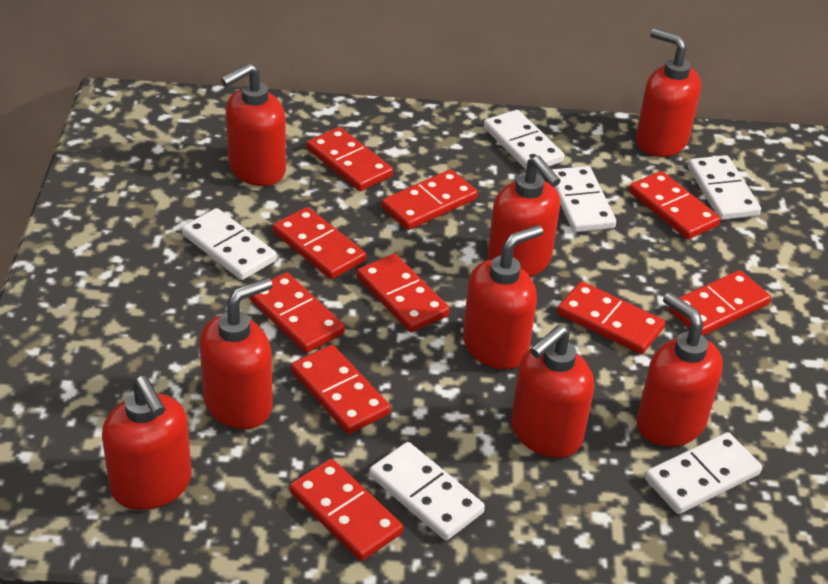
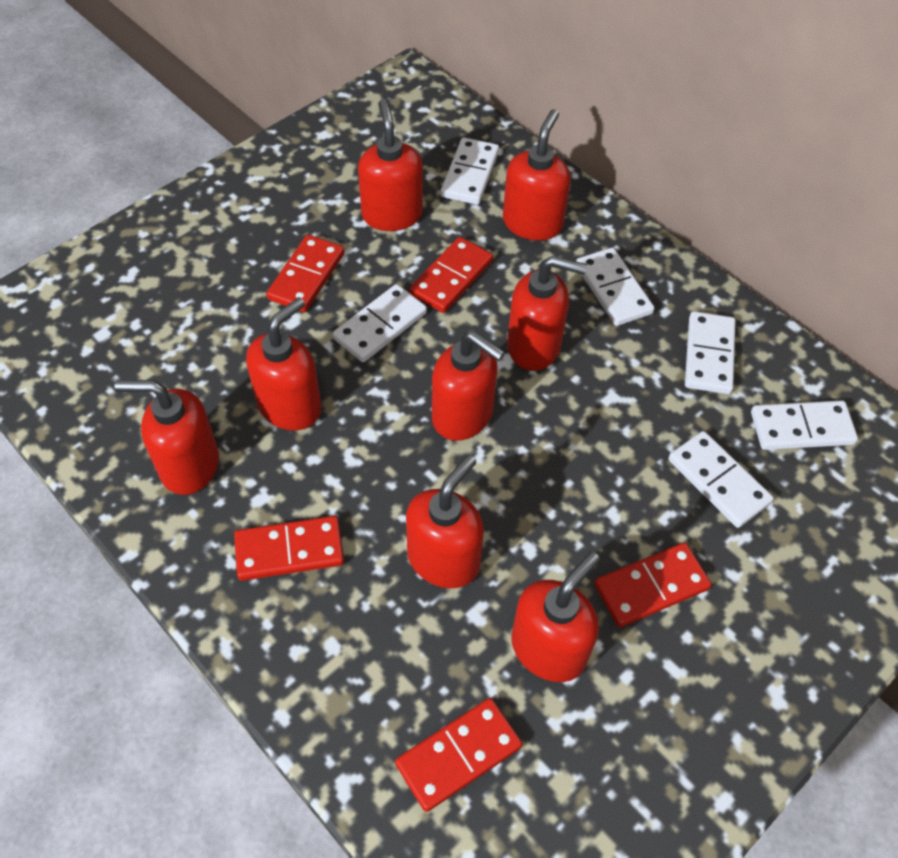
red domino: [249,272,345,353] [272,207,366,279] [290,459,403,561] [291,345,391,434] [307,127,393,191] [357,254,450,332] [381,169,478,230] [557,281,665,354] [629,171,721,239] [669,270,771,336] = 10 -> [234,516,344,581] [266,235,345,312] [395,698,523,812] [409,237,493,313] [594,542,712,628] = 5

